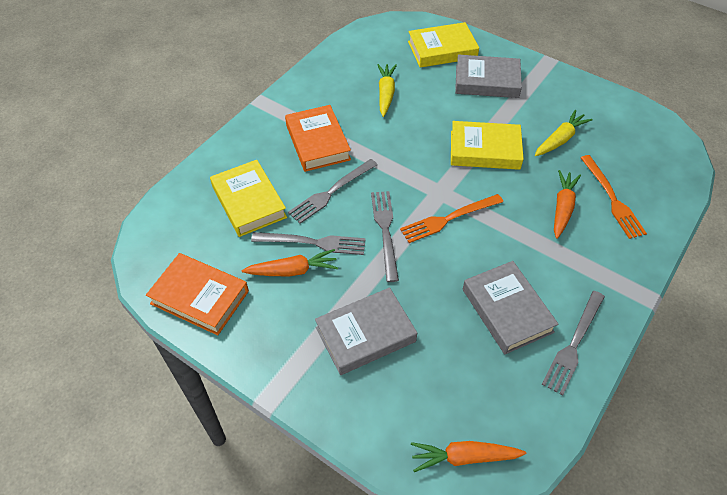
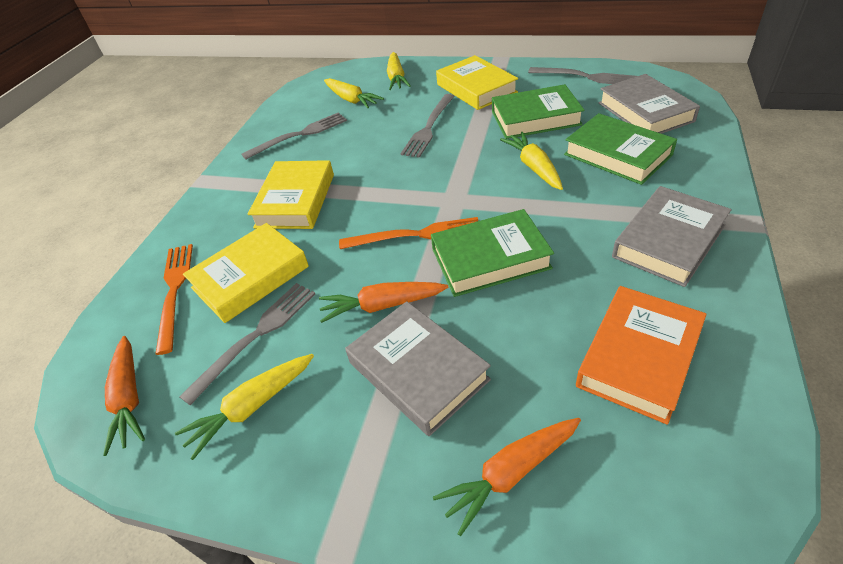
green book: none = 0 -> [431,209,554,297] [492,84,585,139] [564,113,677,185] = 3
orange book: [146,253,249,335] [285,105,351,172] = 2 -> [576,286,706,425] = 1
yellow carrot: [377,64,397,117] [535,109,593,156] = 2 -> [175,354,314,460] [324,78,384,108] [387,52,411,90] [500,132,563,190] = 4

